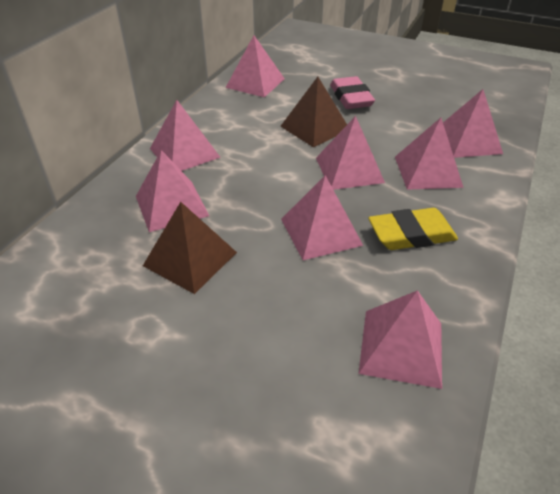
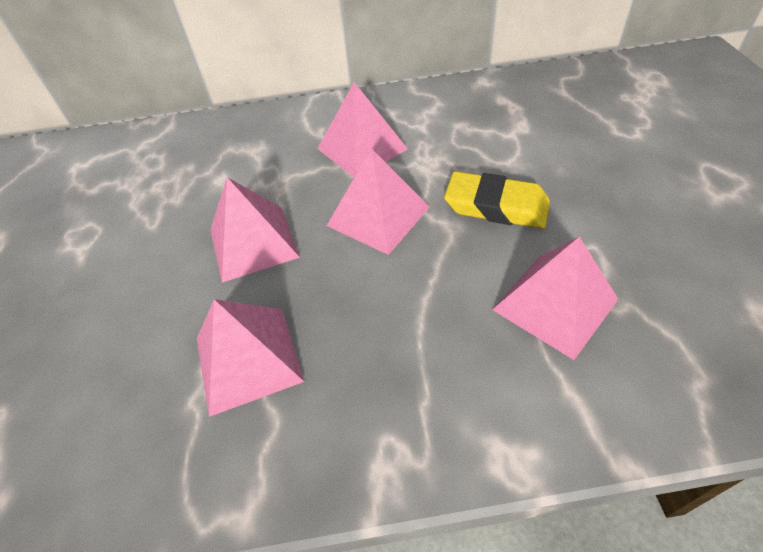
brown pyramid: [143,202,237,294] [280,77,347,147] = 2 -> none = 0
pink eraser: [330,76,375,109] = 1 -> none = 0
pink pyramid: [136,150,209,232] [150,100,221,171] [226,35,285,97] [281,175,363,260] [316,116,385,190] [358,290,442,389] [395,118,464,190] [443,89,503,158] = 8 -> [197,299,304,417] [210,177,300,283] [317,82,408,177] [327,148,430,255] [492,237,618,360] = 5

